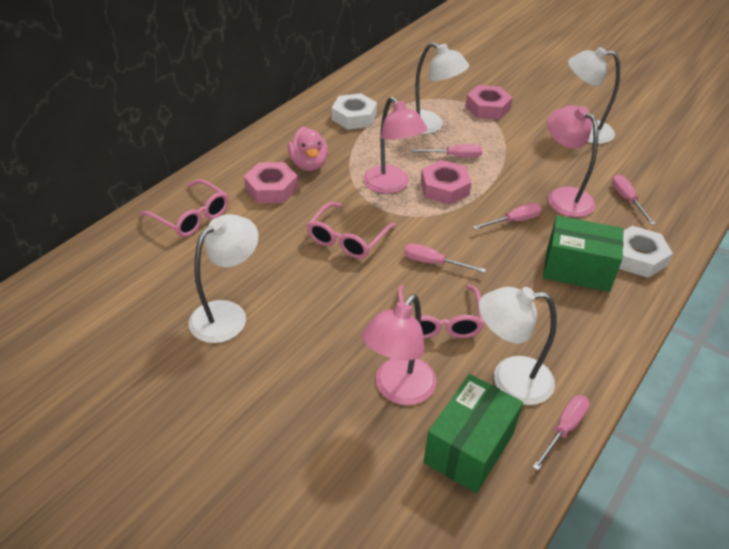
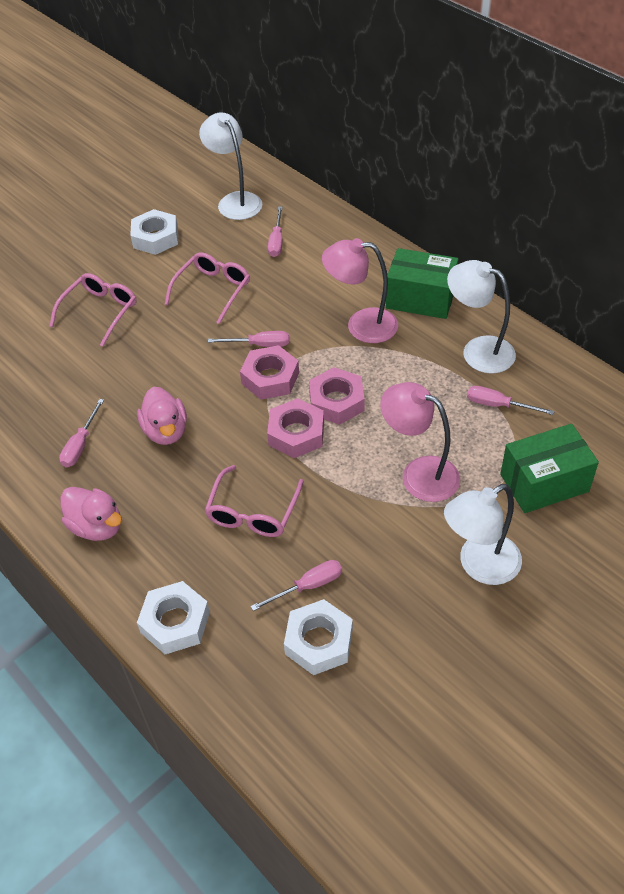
pink duck: [288,127,328,171] = 1 -> [60,487,122,541] [137,387,187,445] = 2
pink lamp: [362,294,436,405] [363,96,427,194] [547,105,598,217] = 3 -> [322,238,398,343] [380,382,460,502] = 2
white lamp: [189,214,259,343] [414,42,469,134] [479,287,557,405] [568,47,620,144] = 4 -> [199,112,262,220] [444,484,522,585] [447,260,516,374] = 3
white nut: [332,93,377,130] [619,226,673,278] = 2 -> [130,209,178,255] [137,581,210,654] [284,599,353,675] = 3

